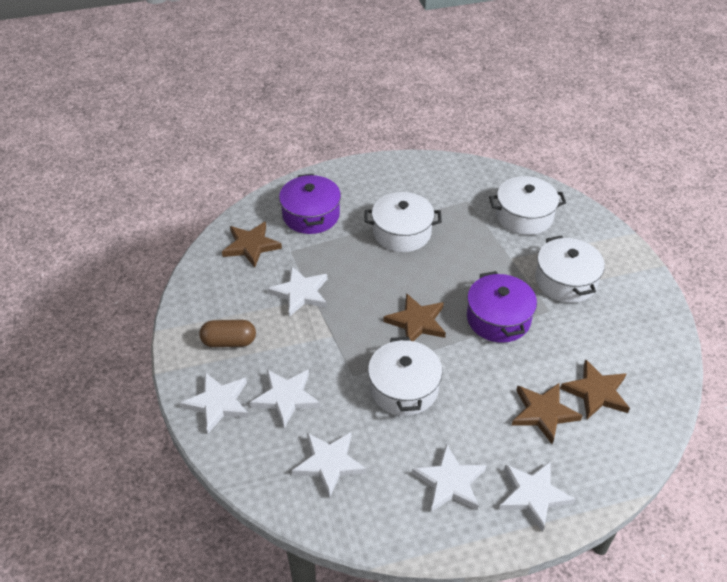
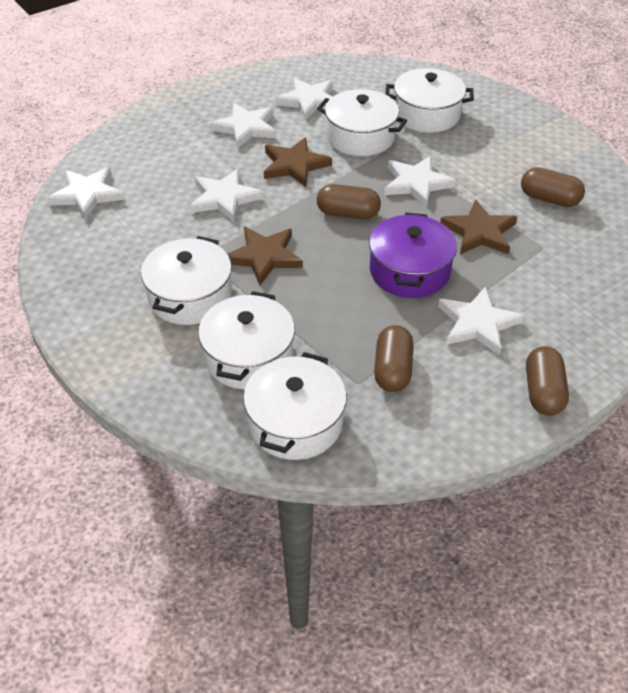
brown capsule: [200,320,256,347] = 1 -> [317,184,381,219] [374,325,413,392] [521,167,585,207] [526,346,569,416] = 4
brown star: [222,221,282,268] [383,293,446,341] [512,383,583,445] [560,359,630,419] = 4 -> [227,227,303,285] [264,137,332,187] [440,199,517,255] = 3
purple pot: [279,174,341,234] [467,271,537,343] = 2 -> [369,213,457,298] = 1
white pot: [365,192,442,252] [368,337,443,416] [489,176,566,235] [535,235,605,303] = 4 -> [141,236,232,325] [198,291,295,389] [243,352,347,460] [317,89,407,156] [386,68,474,133] = 5

